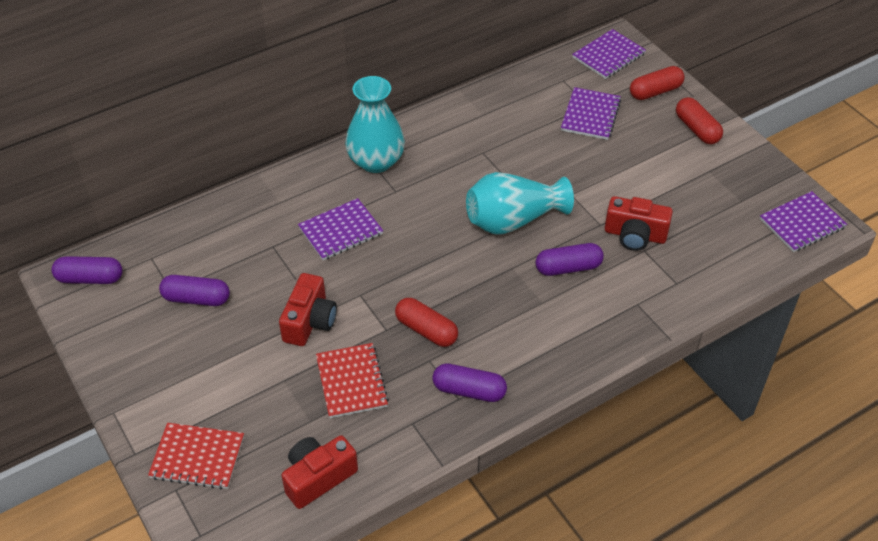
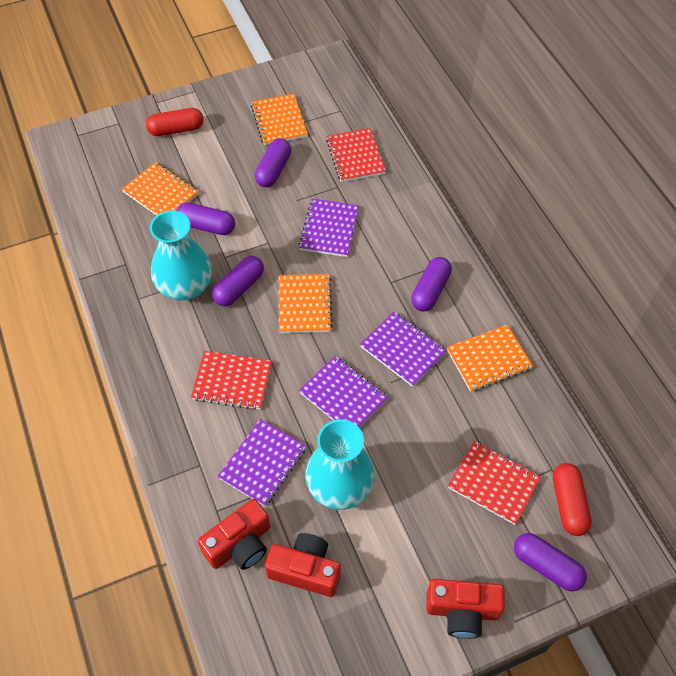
orange notebook: none = 0 -> [122,162,199,216] [251,94,308,145] [279,274,333,333] [447,325,533,392] = 4
purple capsule: [51,256,123,284] [159,275,230,306] [432,363,507,402] [535,243,604,276] = 4 -> [176,202,235,235] [212,256,264,306] [255,138,291,187] [411,257,452,312] [514,533,587,591] = 5
red capsule: [395,298,458,347] [630,66,685,100] [676,97,723,144] = 3 -> [146,108,204,136] [553,463,592,536] = 2
red notebook: [148,423,244,489] [316,343,389,418] = 2 -> [191,351,272,410] [326,128,386,182] [448,441,541,525] = 3

